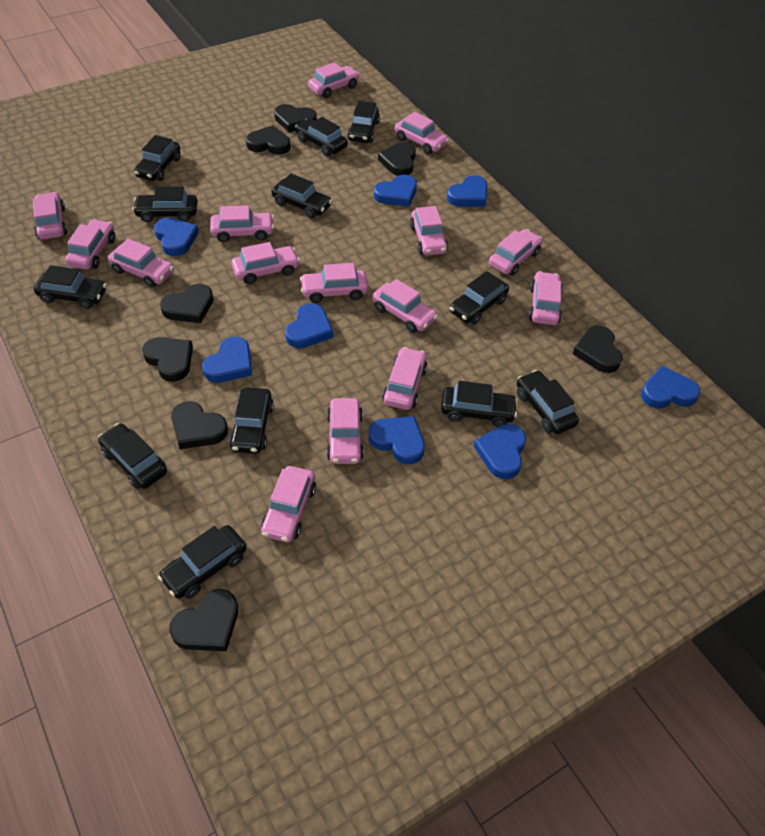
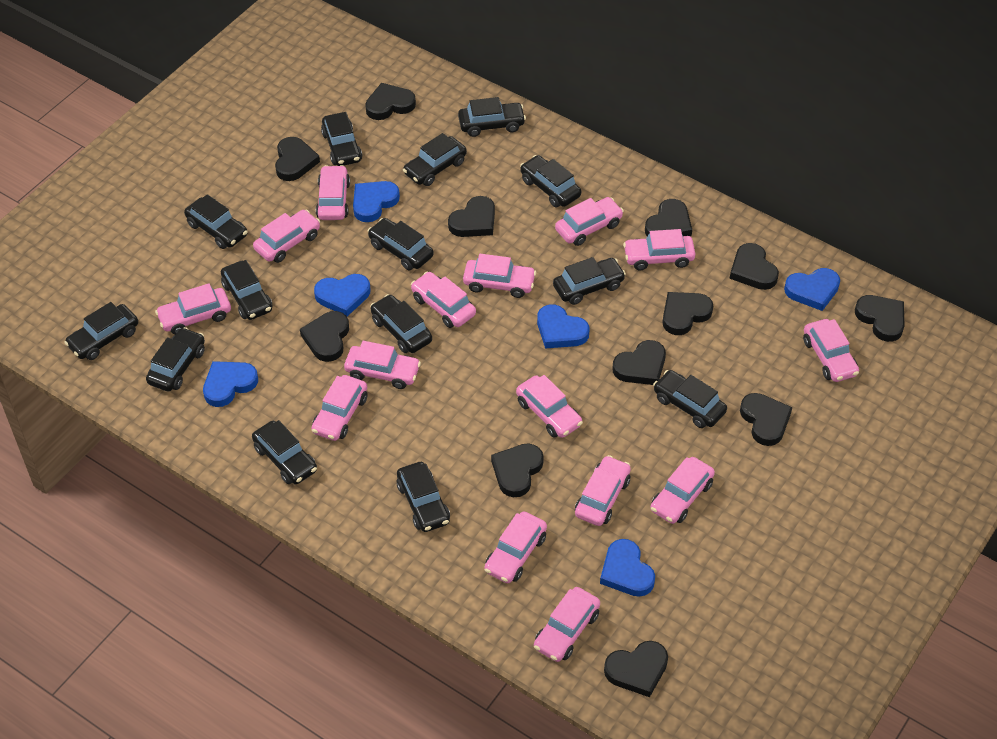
black car: [34,265,107,309] [98,423,167,489] [132,187,198,222] [134,135,181,181] [158,525,247,599] [229,388,274,454] [272,173,332,219] [295,117,348,156] [347,101,380,143] [441,381,518,427] [450,271,509,324] [517,370,579,434] = 12 -> [64,302,138,360] [146,327,205,392] [184,194,248,249] [221,260,272,320] [252,420,317,484] [321,112,362,166] [368,218,434,270] [370,294,432,353] [396,462,450,532] [403,133,467,186] [458,97,526,137] [520,155,581,207] [553,257,626,305] [653,370,727,428] = 14
black heart: [142,337,193,382] [160,284,213,323] [169,589,238,651] [171,401,228,449] [246,125,290,154] [274,104,317,132] [378,142,416,176] [573,326,623,373] = 8 -> [275,137,320,181] [300,311,349,362] [365,83,416,120] [448,196,495,237] [491,443,544,497] [604,641,668,697] [612,340,666,385] [645,199,692,236] [662,292,713,335] [730,243,779,290] [740,393,792,446] [855,295,904,342] = 12
blue heart: [154,218,199,256] [202,337,252,383] [285,303,333,348] [369,416,425,464] [374,175,417,207] [447,175,487,207] [473,424,526,479] [641,366,700,409] = 8 -> [203,361,258,407] [314,274,371,316] [353,181,400,222] [537,305,590,349] [600,539,655,597] [784,268,840,311] = 6

